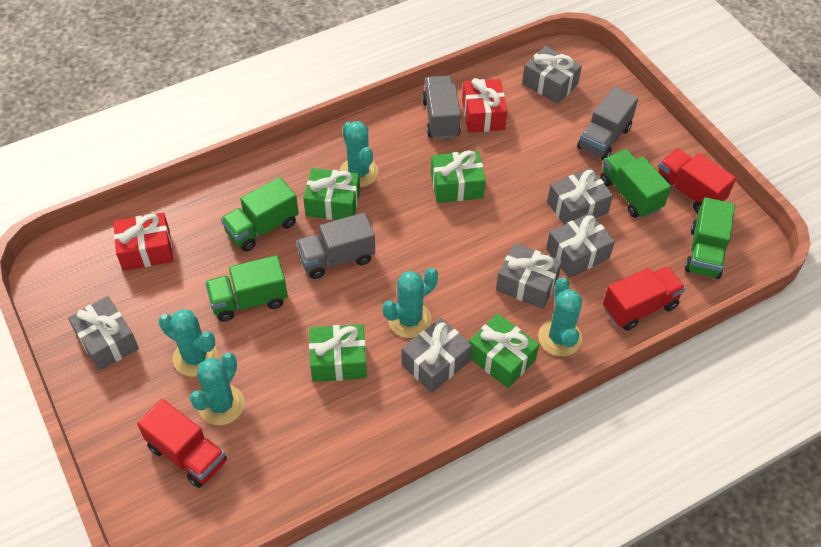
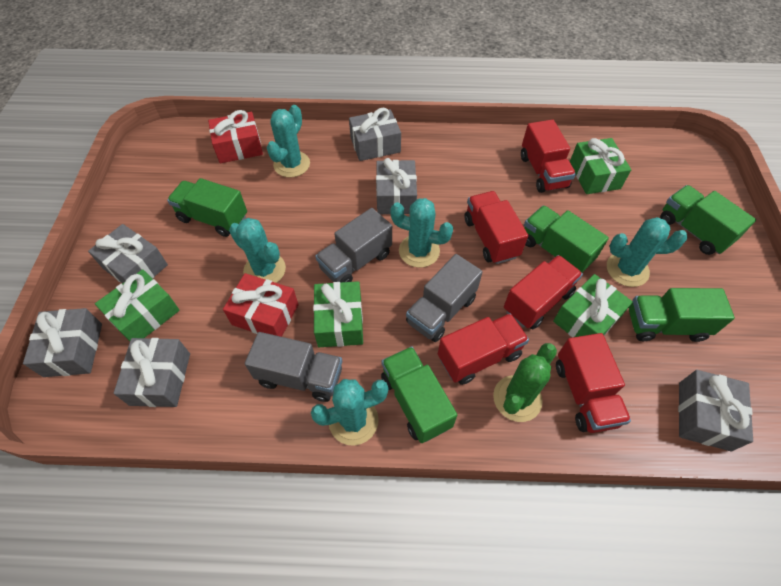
green cactus: none = 0 -> [493,343,557,422] = 1
green truck: [205,255,288,322] [221,177,299,252] [600,149,671,218] [685,197,735,279] = 4 -> [167,178,247,237] [381,346,457,443] [524,205,609,273] [629,288,735,342] [660,185,756,255] = 5
red truck: [137,399,227,488] [603,266,685,331] [658,148,736,213] = 3 -> [438,313,529,385] [464,191,528,264] [504,255,583,329] [521,119,576,193] [556,333,631,433] = 5

